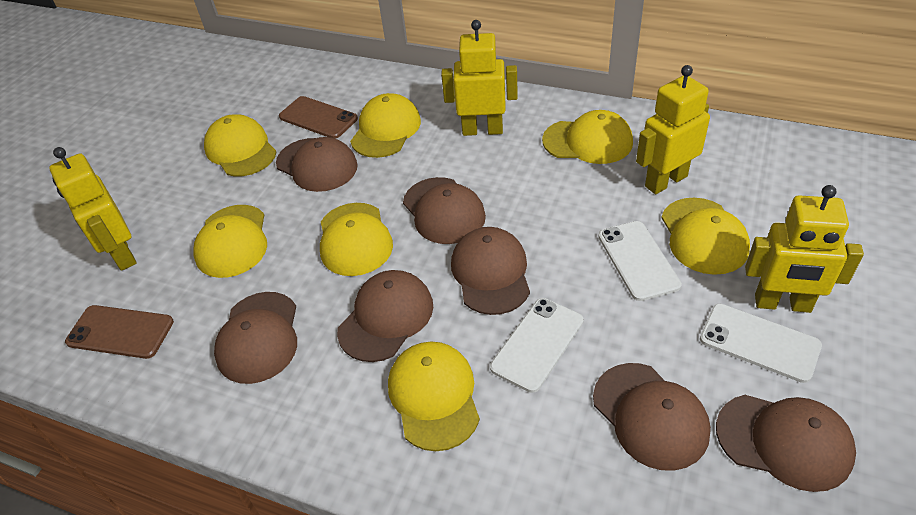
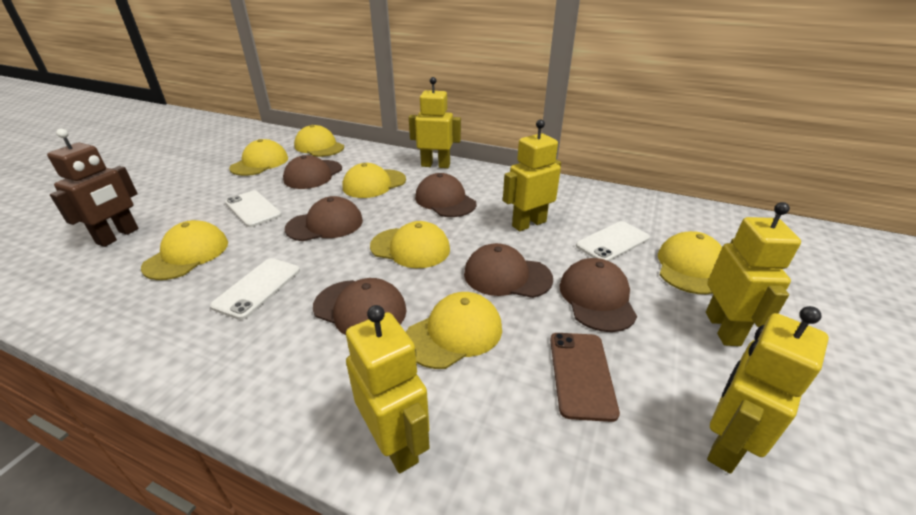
brown cap: [214,292,297,384] [276,137,358,192] [337,270,433,362] [403,177,486,244] [451,227,530,315] [593,363,711,471] [716,395,856,492] = 7 -> [283,155,342,189] [285,196,363,241] [313,278,406,335] [415,173,476,217] [464,243,553,298] [559,258,637,332] = 6
brown phone: [65,305,174,359] [279,96,358,139] = 2 -> [550,333,620,422] = 1
brown robot: none = 0 -> [47,129,138,247] = 1
yellow robot: [49,147,136,271] [441,20,518,136] [636,65,710,194] [745,185,864,313] = 4 -> [346,305,430,473] [409,77,461,168] [503,119,561,231] [706,202,801,346] [707,306,829,474] = 5

